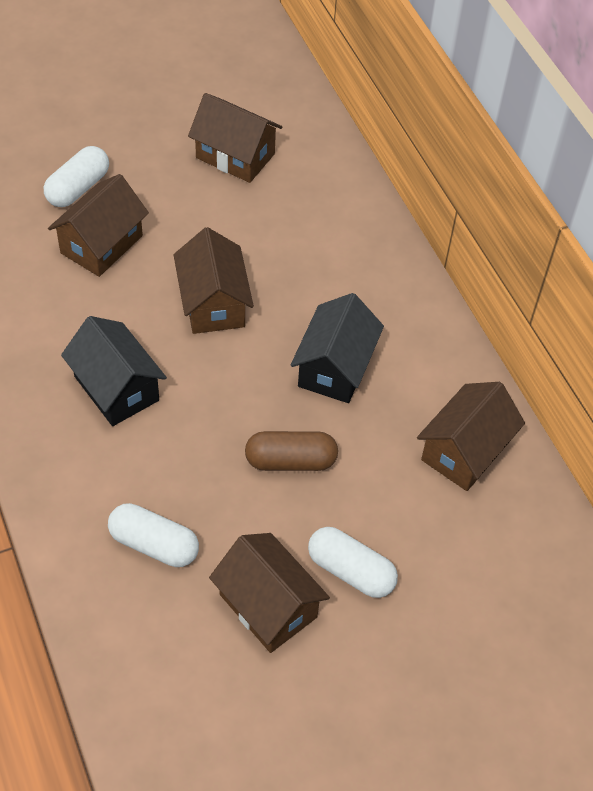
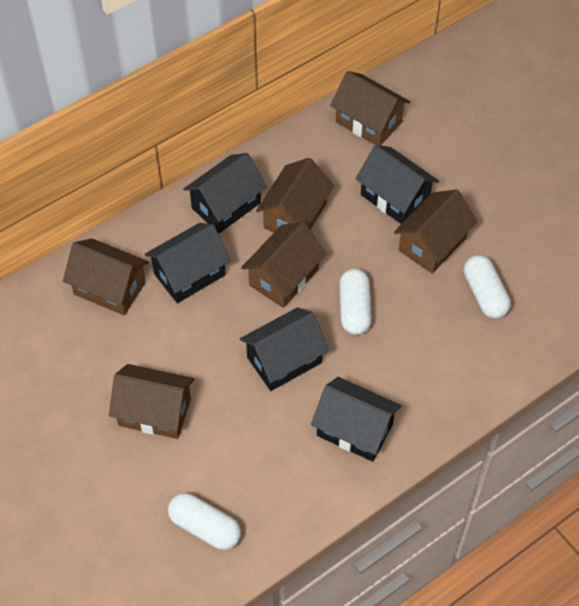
black house: [61,316,167,426] [290,293,384,403] = 2 -> [145,223,231,303] [183,153,267,233] [240,307,329,391] [311,377,402,462] [356,145,439,224] = 5
brown capsule: [245,431,338,471] = 1 -> none = 0
brown house: [48,174,149,277] [174,227,254,334] [188,93,282,183] [209,533,330,653] [417,382,525,491] = 5 -> [63,238,149,315] [109,364,194,439] [241,222,326,308] [256,158,334,232] [330,71,410,145] [394,189,477,274] = 6

